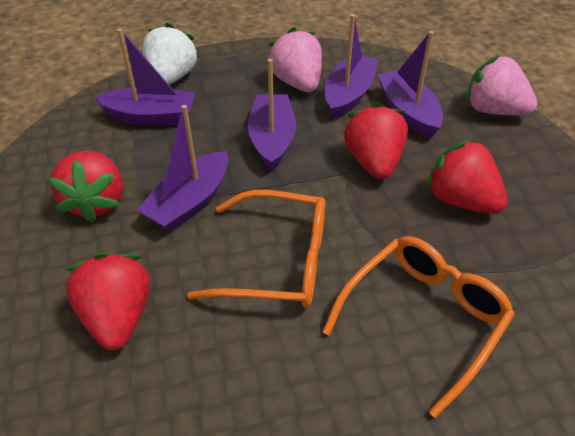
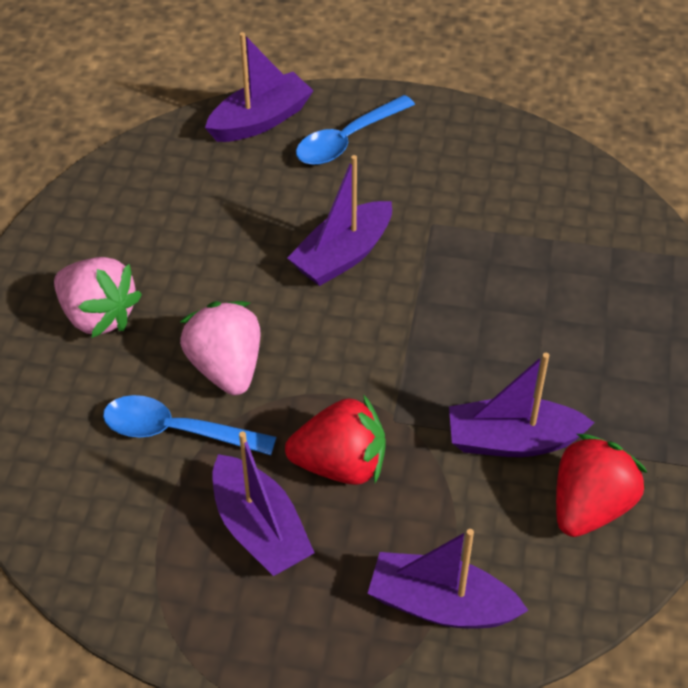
blue spoon: none = 0 -> [103,395,276,455] [296,95,415,165] = 2
orange glasses: [187,190,326,307] [322,236,515,418] = 2 -> none = 0
red strawberry: [47,151,123,223] [66,253,150,350] [344,102,408,179] [426,139,508,214] = 4 -> [285,395,386,485] [556,434,647,537] = 2
white strawberry: [143,23,199,85] = 1 -> none = 0

